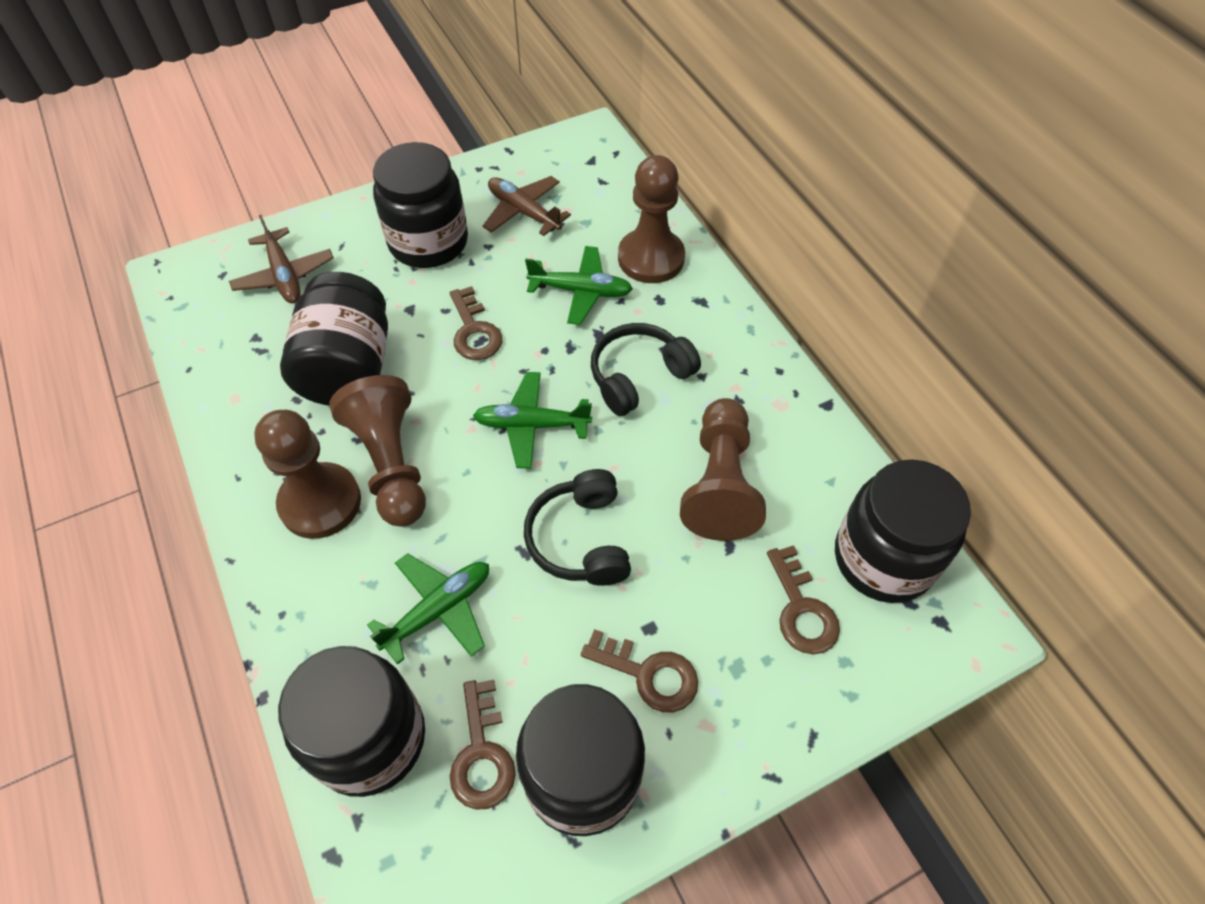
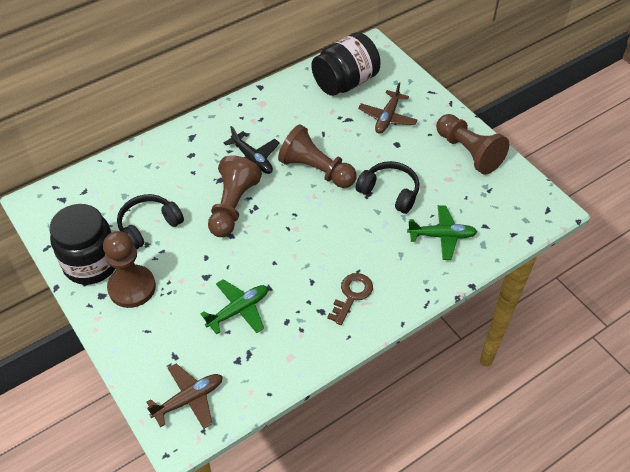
black jar: [278,646,425,797] [280,272,388,406] [373,142,468,268] [516,684,645,836] [835,459,971,603] = 5 -> [49,204,116,285] [312,32,381,96] = 2
black plane: none = 0 -> [224,126,280,174] = 1
brown key: [450,286,502,360] [450,679,516,810] [581,629,698,712] [767,545,840,654] = 4 -> [327,273,373,325] = 1
green plane: [367,553,489,665] [473,372,592,469] [525,246,633,325] = 3 -> [200,279,268,335] [407,205,477,260] = 2

